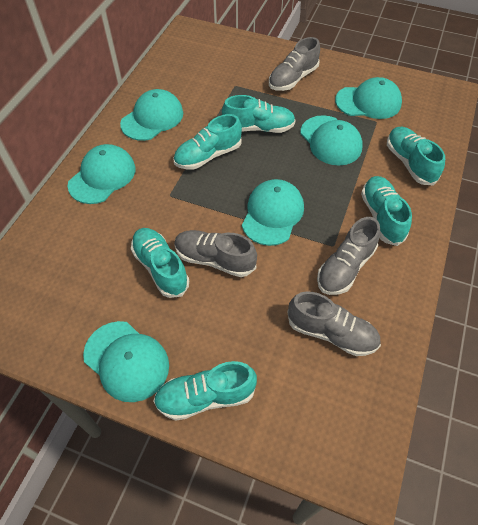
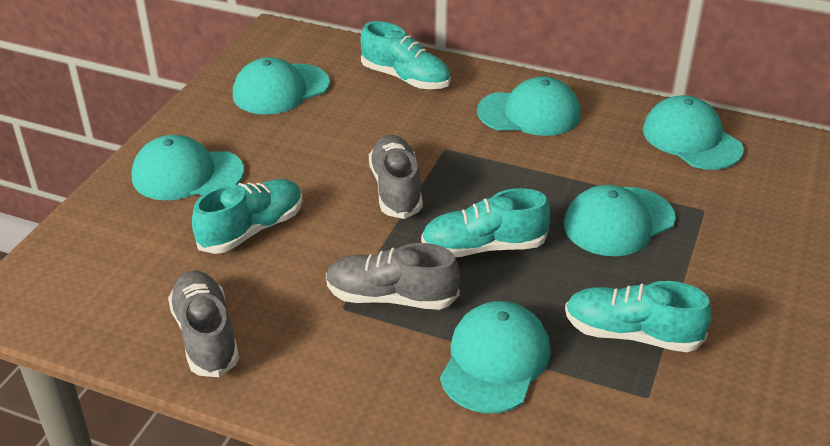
grey shoe: [174,230,257,277] [269,37,320,91] [287,291,381,356] [317,217,380,295] = 4 -> [168,270,239,377] [326,243,460,310] [369,135,423,219] = 3
turquoise shoe: [131,228,189,298] [153,361,257,421] [173,114,242,170] [222,95,296,133] [361,176,412,246] [387,127,445,185] = 6 -> [192,179,303,254] [360,21,451,89] [421,188,550,257] [565,281,712,352] = 4

